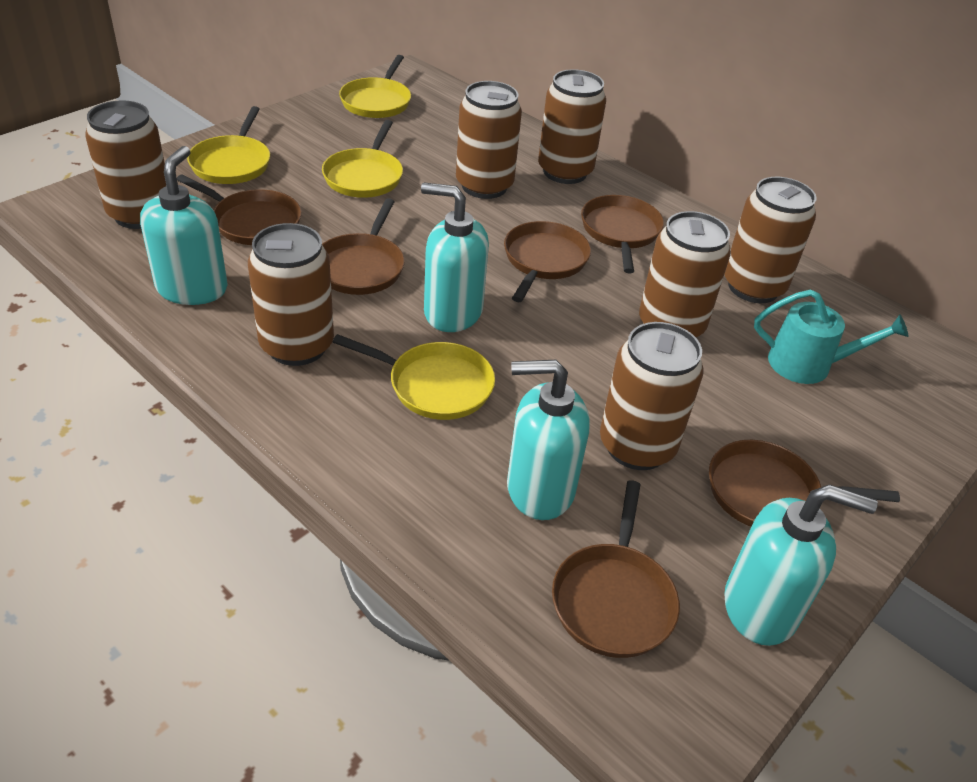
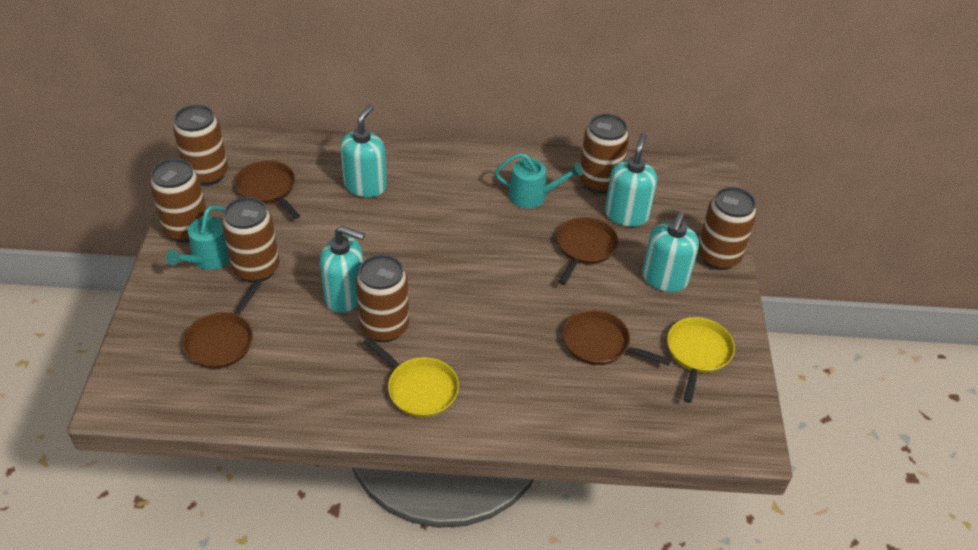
brown can: [85,100,166,229] [248,223,334,366] [456,81,522,199] [538,69,606,184] [600,322,703,470] [639,211,731,337] [725,177,816,303] = 7 -> [150,158,206,242] [173,105,228,186] [222,197,279,283] [356,255,409,342] [579,114,629,194] [698,187,757,270] = 6
brown pan: [177,174,302,245] [322,198,405,295] [504,221,591,302] [552,480,680,658] [581,195,664,273] [709,440,900,527] = 6 -> [182,280,262,369] [235,160,300,219] [557,217,619,285] [563,310,671,366] = 4
turquoise watering can: [754,289,909,384] = 1 -> [166,205,230,270] [495,153,583,208] = 2
yellow pan: [187,106,270,184] [322,120,403,198] [333,334,495,420] [339,55,411,118] = 4 -> [364,337,459,418] [667,317,735,403] = 2

